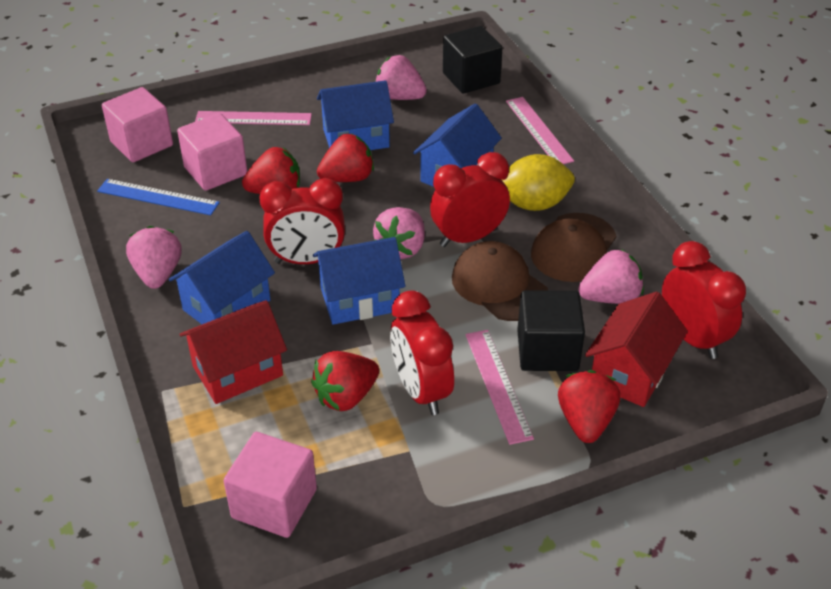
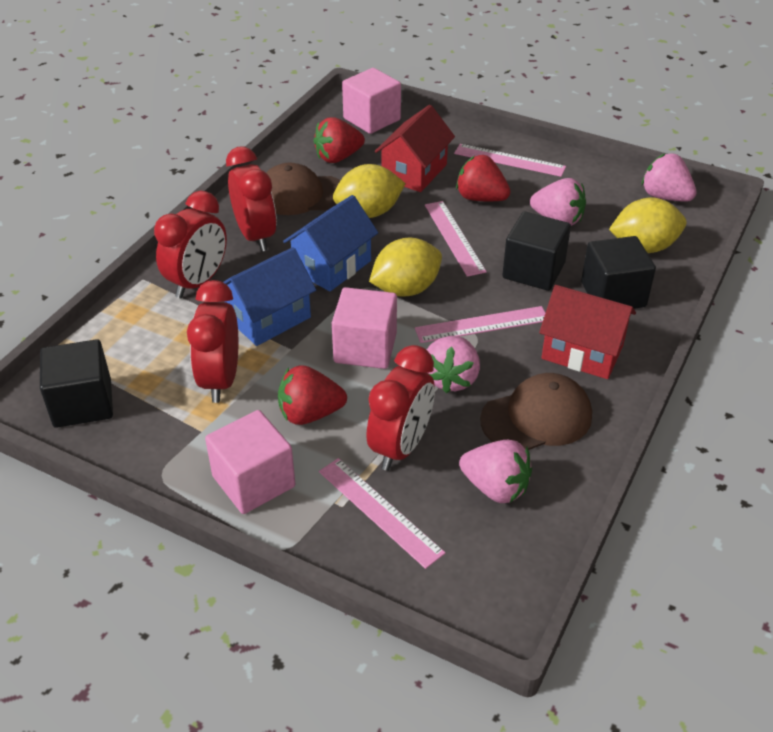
black cube: [443,26,502,94] [517,290,585,371] = 2 -> [40,339,113,428] [502,211,571,291] [581,236,656,309] = 3
blue house: [169,231,275,324] [313,237,405,325] [317,80,394,150] [413,103,502,187] = 4 -> [223,247,316,346] [283,195,378,291] = 2
blue ruler: [97,179,220,216] = 1 -> none = 0
pink ruler: [195,111,312,125] [465,330,534,445] [506,97,574,164] = 3 -> [319,458,445,569] [415,306,545,343] [425,201,487,277] [454,144,566,177] = 4
red strawberry: [242,147,300,194] [311,351,379,411] [317,134,374,182] [558,370,620,443] = 4 -> [278,365,347,425] [314,117,365,163] [456,155,511,201] = 3
yellow lemon: [501,154,575,211] = 1 -> [333,164,406,218] [369,238,442,297] [609,197,686,253] = 3

